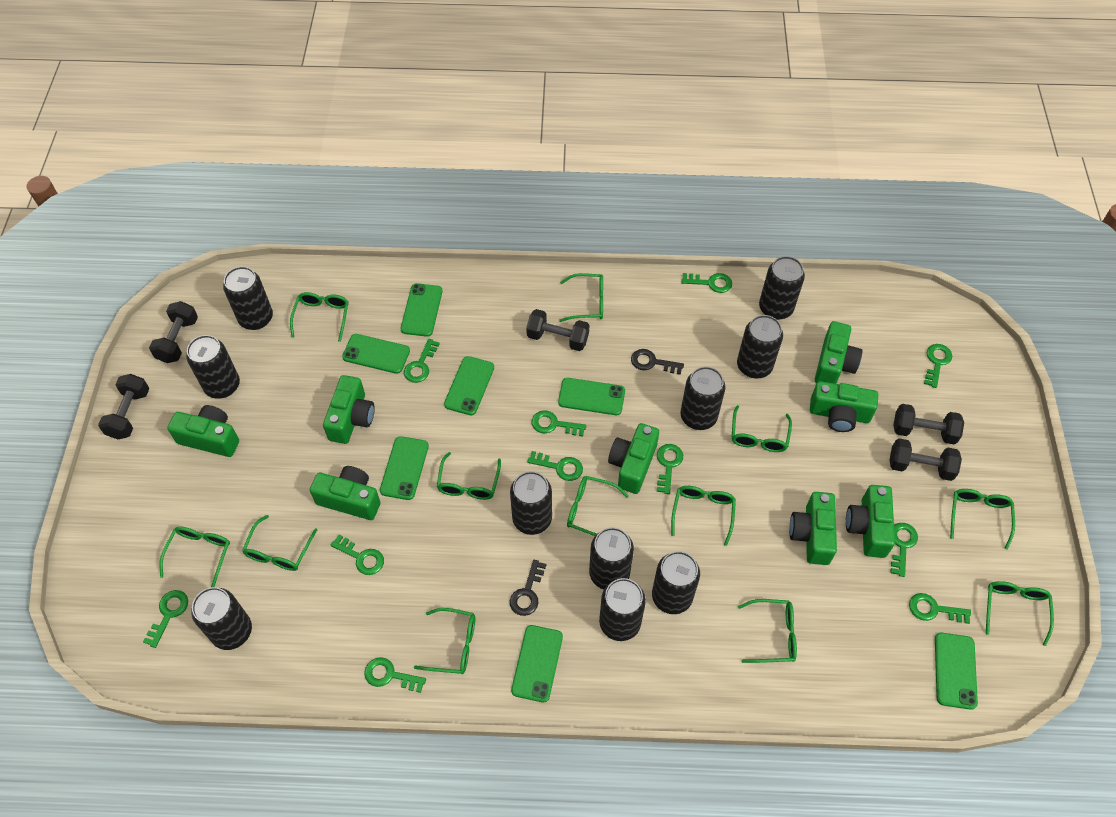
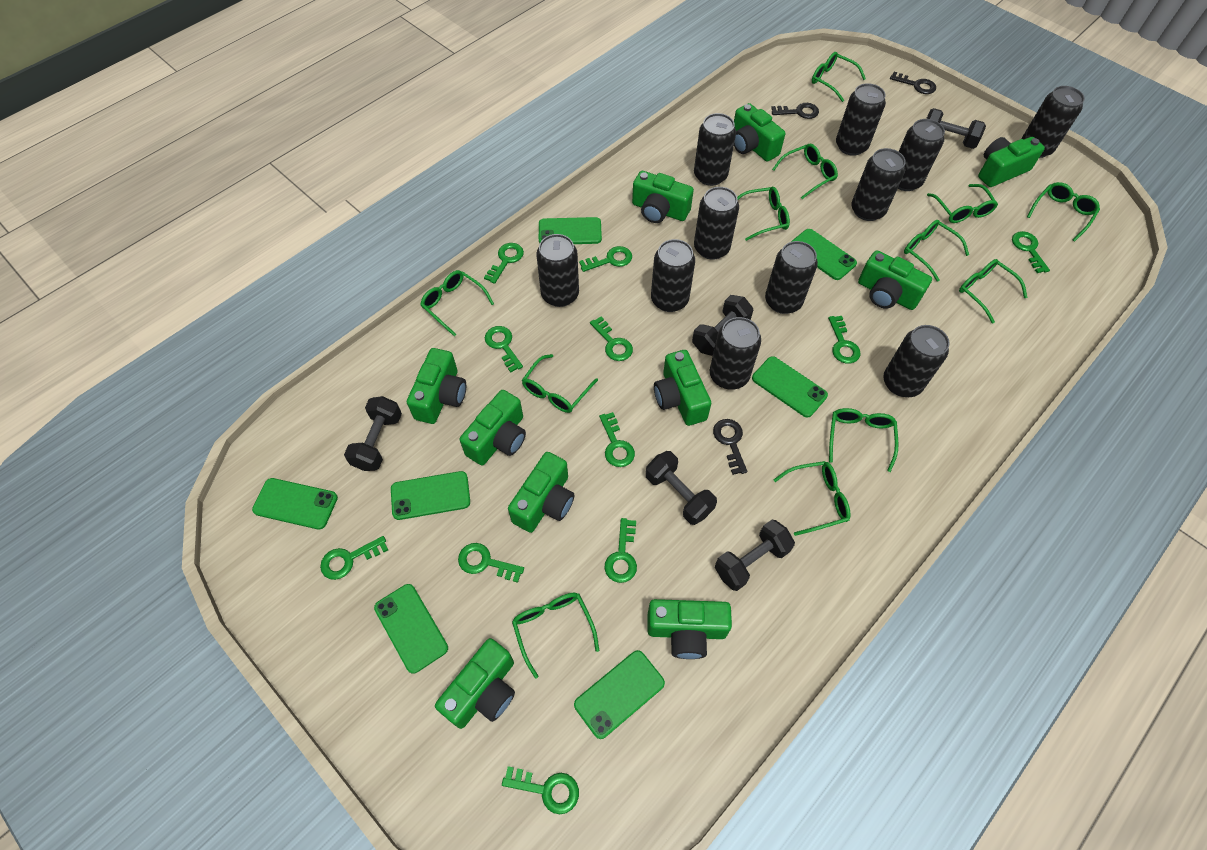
black can: [186,335,240,399] [191,587,252,650] [223,266,273,330] [510,471,552,535] [589,527,634,590] [599,578,646,641] [652,551,700,614] [680,366,726,430] [737,315,783,378] [759,256,805,320] = 10 -> [536,234,579,307] [651,239,695,312] [694,113,736,186] [694,187,739,260] [710,317,761,390] [765,241,818,314] [836,83,886,156] [851,148,906,221] [883,325,950,397] [898,119,945,191] [1021,86,1085,158] = 11
black key: [510,560,546,616] [631,349,684,375] = 2 -> [713,419,747,475] [771,103,819,119] [890,72,936,94] = 3
green camera: [167,405,239,457] [310,466,381,520] [323,375,375,444] [608,423,659,494] [789,492,837,565] [810,381,878,432] [815,321,863,384] [846,485,895,558] = 8 -> [407,348,466,424] [435,638,515,729] [460,390,526,465] [508,452,574,533] [632,171,694,223] [648,599,732,659] [654,350,711,426] [734,103,785,162] [858,250,932,310] [978,137,1045,187] = 10

